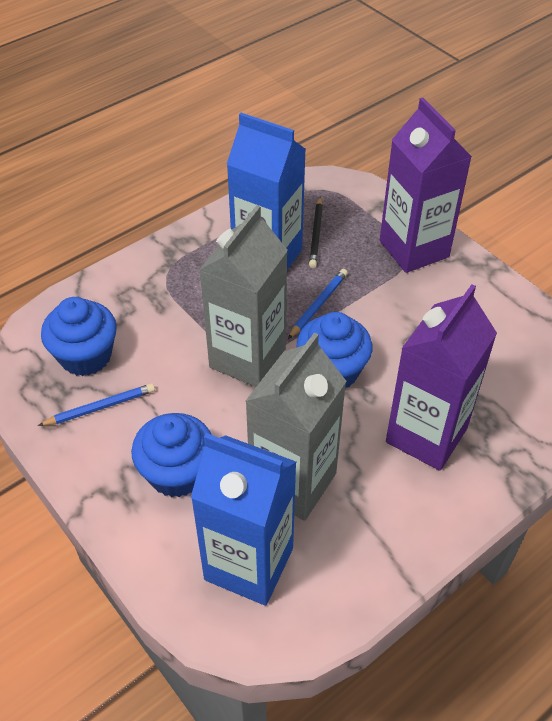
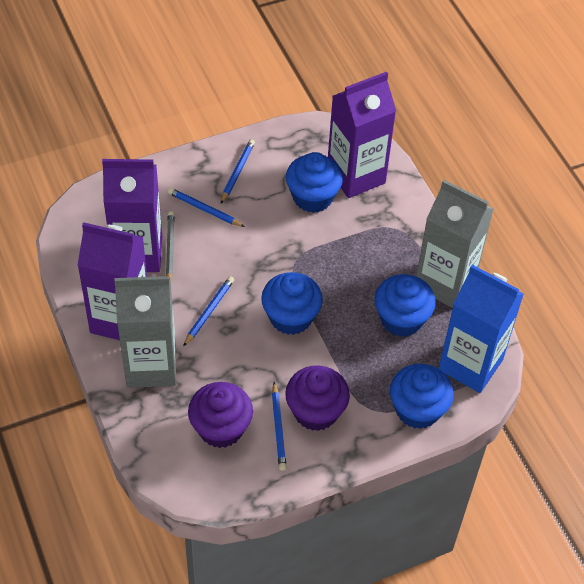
black pencil: [309,197,323,268] = 1 -> none = 0
blue carton: [191,433,297,606] [227,113,306,270] = 2 -> [439,265,524,393] = 1
blue cupcake: [41,297,117,376] [131,413,212,497] [297,312,373,388] = 3 -> [261,272,323,335] [286,152,343,213] [375,274,436,337] [390,364,454,429] = 4
blue pencil: [38,383,155,426] [288,269,348,339] = 2 -> [168,188,245,227] [183,276,234,347] [221,139,255,204] [272,382,287,471] = 4
grey pencil: none = 0 -> [166,211,175,280] = 1
purple carton: [380,98,472,273] [386,284,497,471] = 2 -> [77,222,147,340] [102,159,162,272] [328,72,396,198] = 3
purple cupcake: none = 0 -> [188,382,253,448] [285,365,350,431] = 2

